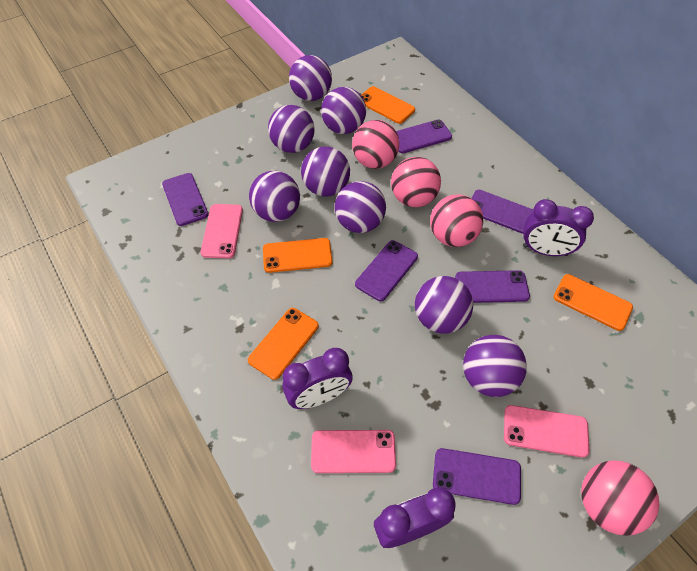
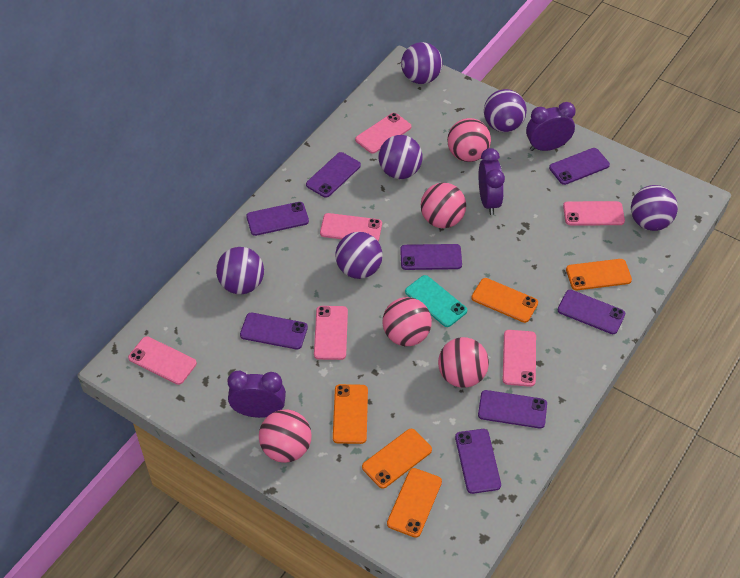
orange phone: [248,308,319,380] [263,238,333,273] [361,86,415,124] [553,274,633,331] = 4 -> [333,384,368,444] [362,429,432,489] [387,468,442,538] [471,278,538,323] [566,259,632,290] = 5
pink ball: [352,120,400,169] [391,157,441,207] [430,195,483,247] [581,460,659,536] = 4 -> [259,409,312,463] [383,297,432,346] [421,183,466,228] [438,337,489,388] [447,118,491,162] = 5
pink phone: [201,204,243,258] [311,430,396,473] [504,405,590,458] = 3 -> [128,336,197,385] [314,306,348,360] [320,213,382,241] [355,113,411,154] [503,330,536,387] [563,201,625,225] = 6
purple ball: [249,171,300,222] [268,105,315,153] [289,55,332,101] [301,147,350,197] [321,87,366,134] [335,181,386,233] [415,276,473,334] [463,335,527,397] = 8 -> [216,247,264,294] [335,232,383,279] [378,135,423,179] [401,42,442,84] [484,89,527,132] [631,185,678,231] = 6
purple phone: [162,173,209,226] [355,240,418,301] [396,119,452,153] [433,448,521,505] [455,270,530,303] [471,190,533,234] = 6 -> [240,313,308,349] [246,202,309,236] [306,152,361,198] [400,244,462,270] [455,429,501,494] [478,390,547,428] [549,148,610,185] [558,290,625,334] = 8
turquoise phone: none = 0 -> [405,275,467,327] = 1

